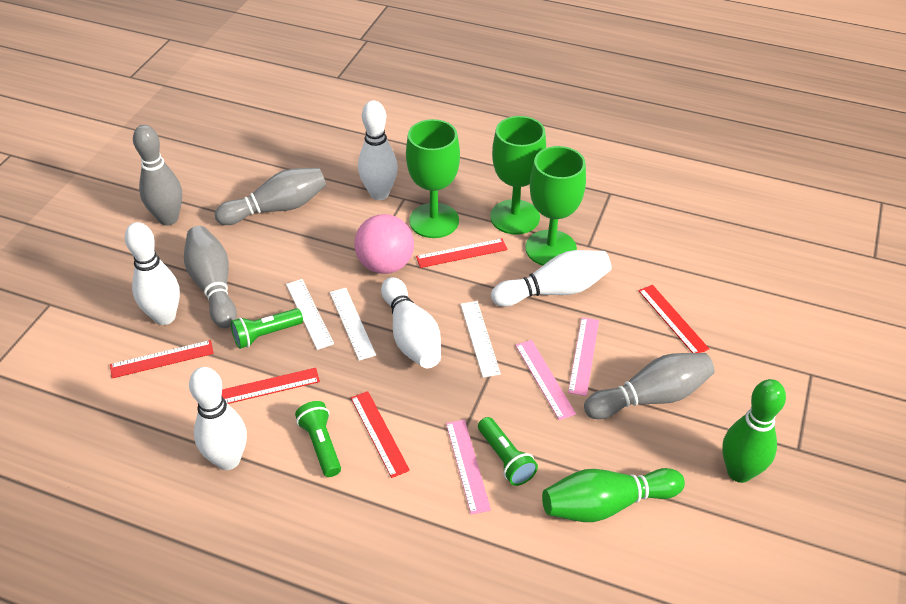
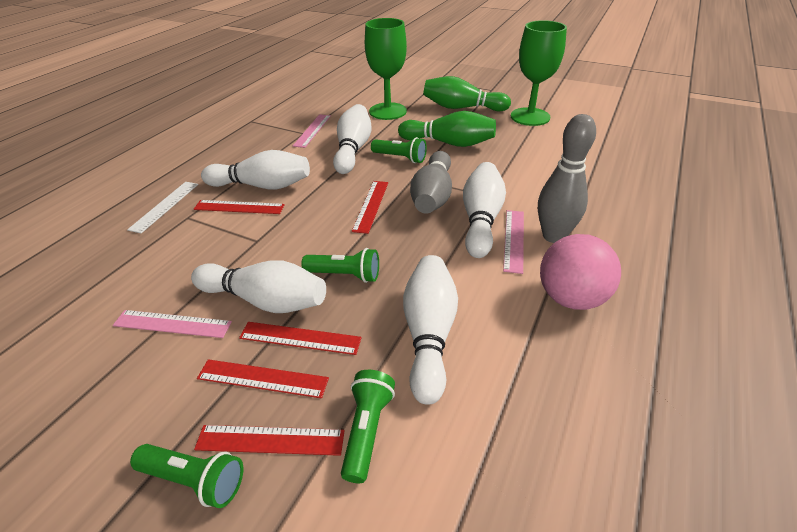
green flashlight: [231,308,303,349] [295,401,341,477] [478,417,538,486] = 3 -> [130,444,243,508] [301,248,379,283] [341,370,395,483] [371,137,427,163] = 4
green goblet: [406,119,460,238] [490,116,546,235] [525,146,586,266] = 3 -> [365,18,407,120] [511,20,567,126] = 2
grey bowling pin: [133,125,182,226] [184,226,237,328] [215,168,326,225] [584,353,715,419] = 4 -> [410,151,452,214] [538,114,596,243] = 2
white ruler: [286,279,334,350] [330,288,376,361] [461,301,501,378] = 3 -> [127,182,198,233] = 1

